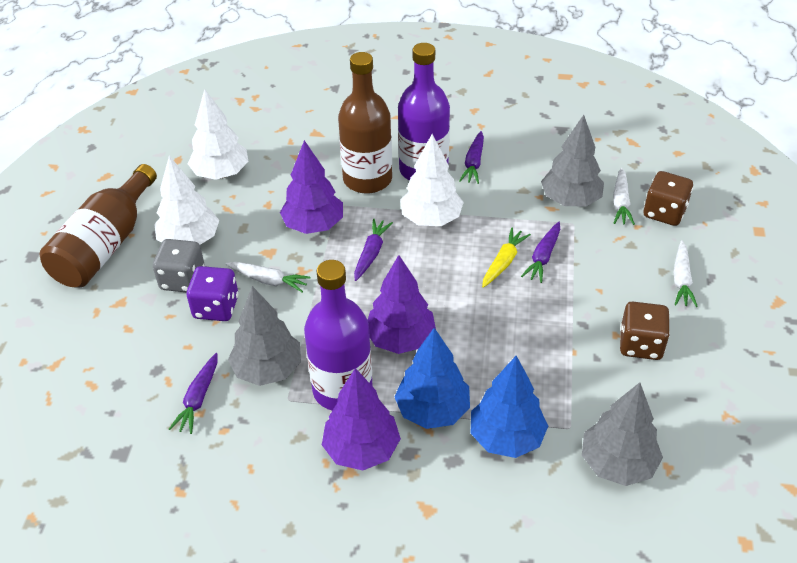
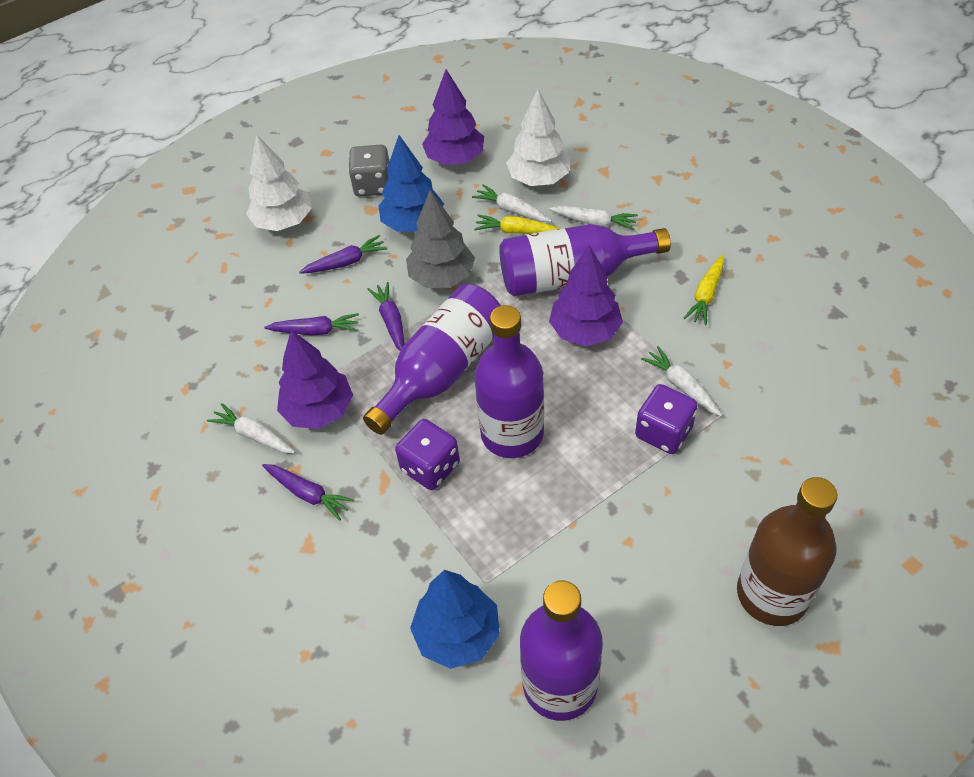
brown bottle: [39,164,157,288] [338,52,392,194] = 2 -> [737,477,837,626] = 1
brown dice: [620,302,670,360] [644,171,693,226] = 2 -> none = 0
grey tree: [228,286,301,386] [541,115,604,207] [582,382,663,486] = 3 -> [406,190,475,288] = 1
purple bottle: [304,260,373,411] [398,43,450,180] = 2 -> [363,284,501,435] [474,305,544,458] [499,224,671,296] [520,580,603,721] = 4
purple dice: [187,266,238,321] = 1 -> [395,419,460,490] [635,384,698,454] = 2
white carrot: [226,262,311,292] [613,168,635,225] [673,240,698,307] = 3 -> [207,403,295,453] [472,184,552,222] [549,206,638,230] [641,346,722,416] = 4
white tree: [154,156,219,245] [188,89,249,180] [400,134,464,226] = 3 -> [246,134,312,231] [506,89,570,186] = 2
yellow carrot: [482,228,531,288] = 1 -> [474,215,560,234] [684,255,724,325] = 2

